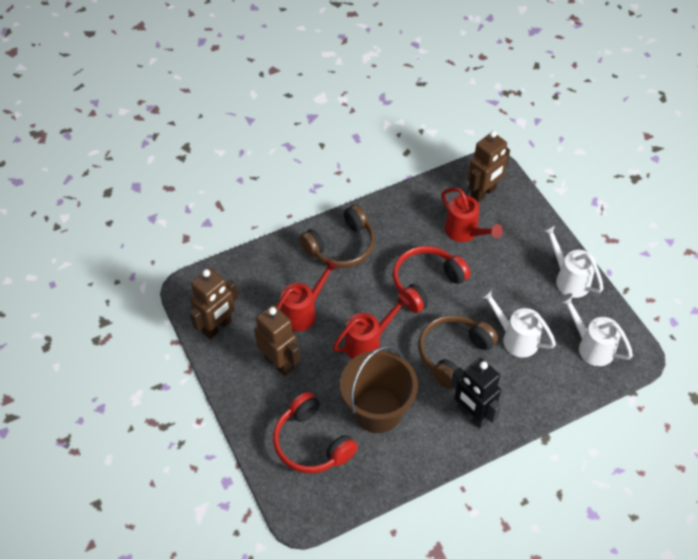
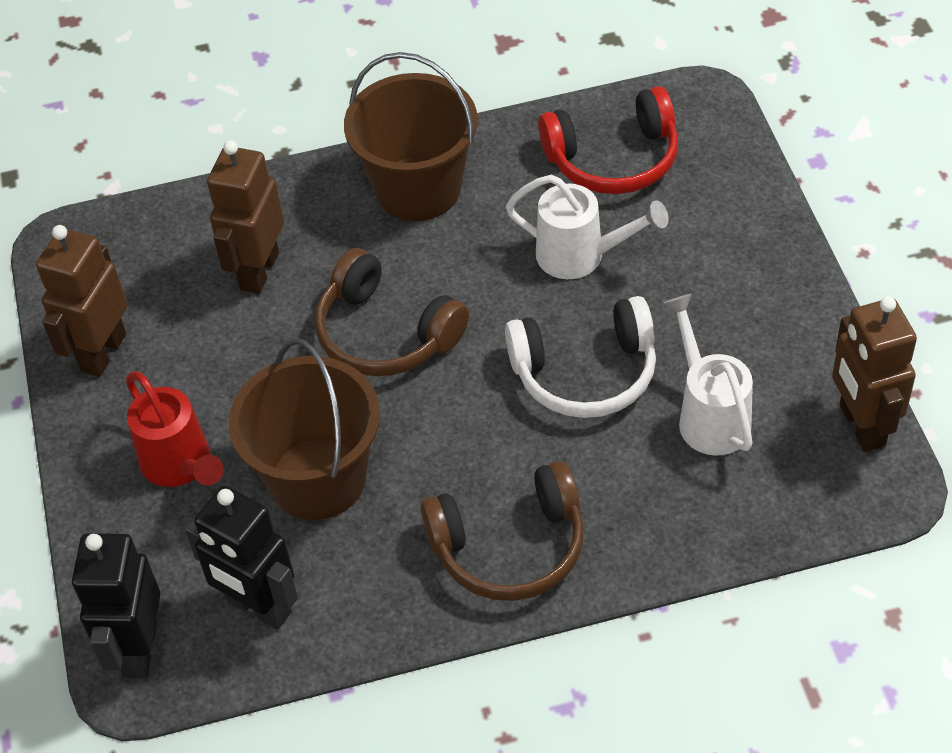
black robot: [451,358,501,429] = 1 -> [72,533,160,678] [185,485,298,630] = 2
brown bucket: [340,345,418,433] = 1 -> [228,338,380,520] [344,52,478,221] = 2
red headphones: [273,392,358,473] [393,246,470,313] = 2 -> [538,86,678,194] = 1
red watering can: [276,259,339,331] [333,294,410,359] [441,188,503,242] = 3 -> [126,371,224,487] = 1
white headphones: none = 0 -> [505,296,656,418] = 1
white watering can: [479,288,556,358] [542,224,603,298] [559,293,633,366] = 3 -> [506,175,668,279] [664,294,753,456] = 2

